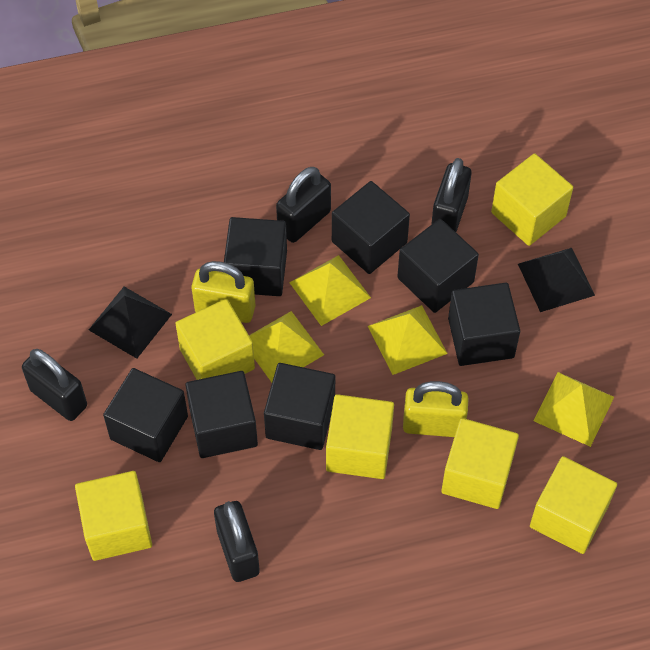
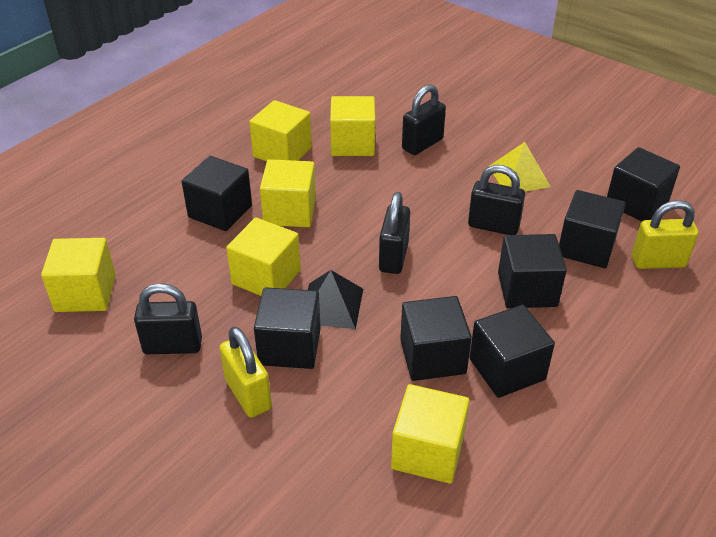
black pyramid: [89,287,172,359] [518,248,595,312] = 2 -> [308,270,363,329] = 1
yellow pyramid: [249,311,324,382] [289,255,371,326] [368,305,448,375] [533,372,614,447] = 4 -> [488,142,551,191] = 1

